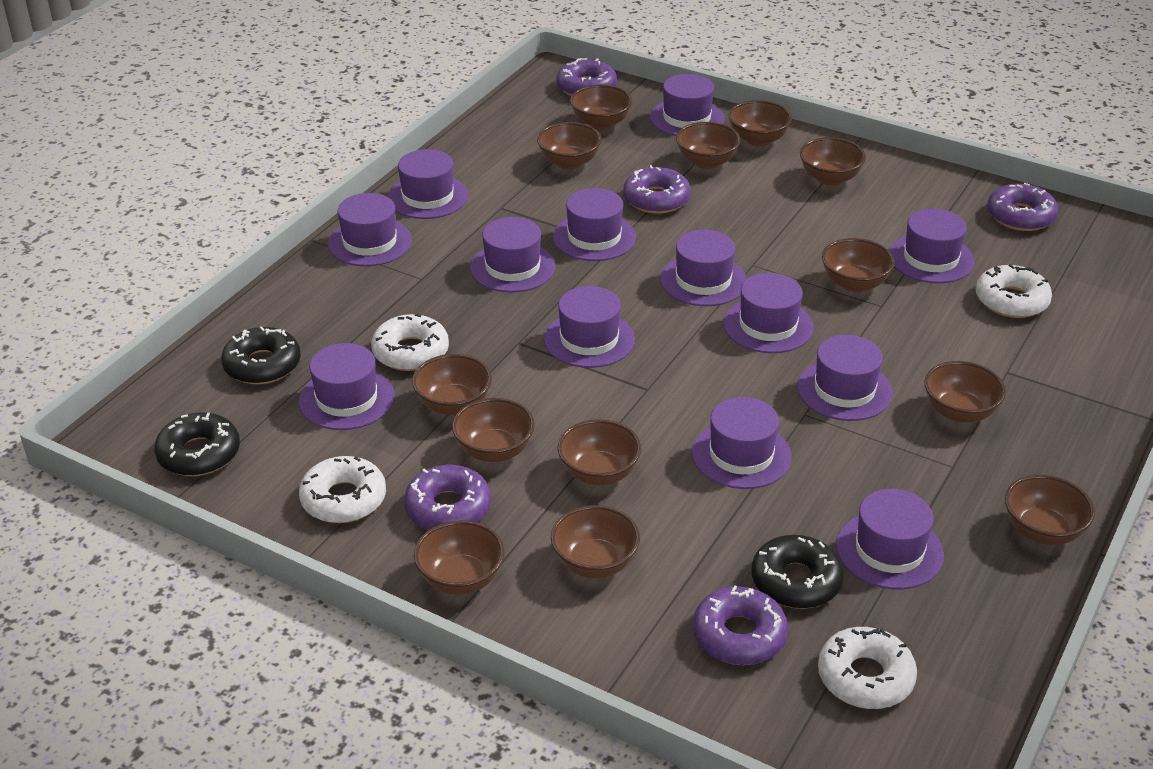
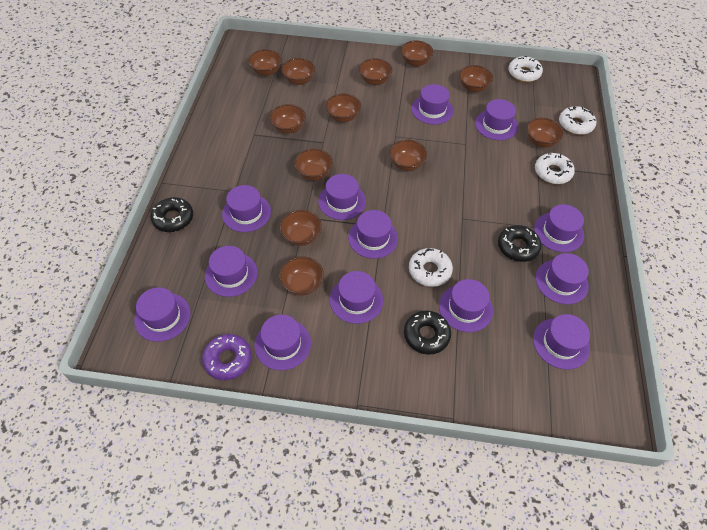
brown bowl: [412,354,492,415] [414,521,505,595] [452,398,535,462] [537,122,602,169] [551,505,640,578] [558,419,641,485] [570,85,632,130] [676,122,741,169] [729,100,792,146] [800,137,866,186] [822,238,895,292] [924,361,1006,423] [1005,475,1095,545] = 13 -> [248,49,282,76] [270,104,306,134] [279,256,324,296] [280,210,322,246] [282,58,315,85] [294,149,333,181] [326,94,361,122] [359,58,392,85] [389,140,428,171] [401,40,433,67] [459,65,493,92] [527,118,564,148] = 12
purple donut: [404,465,491,530] [556,58,617,96] [623,165,691,214] [693,585,788,665] [987,183,1058,231] = 5 -> [202,334,252,380] = 1

